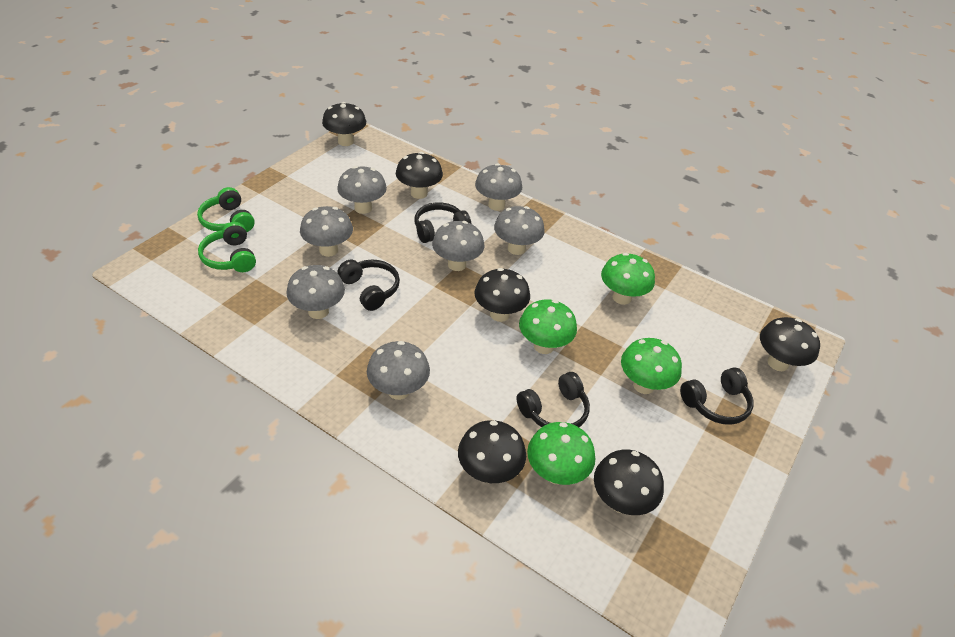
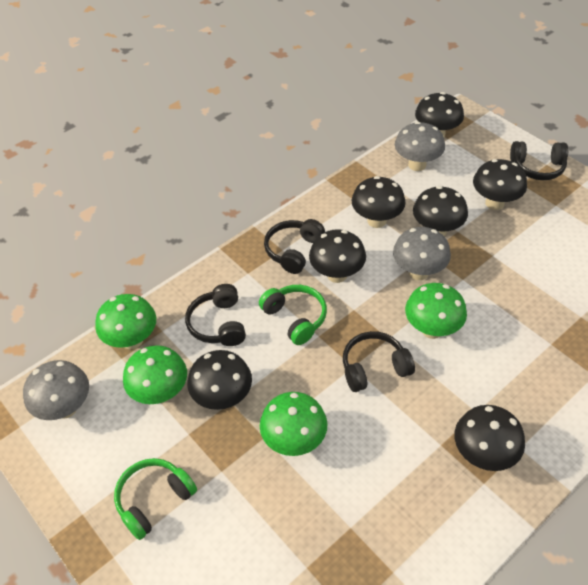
black mushroom: [322,102,366,146] [396,152,443,199] [458,420,526,483] [474,268,530,322] [594,450,664,515] [760,317,820,371] = 6 -> [187,350,252,410] [309,229,366,283] [352,176,406,228] [413,186,468,236] [415,92,464,137] [455,405,525,471] [473,159,527,210] = 7
grey mushroom: [286,265,345,319] [300,206,353,257] [337,166,387,214] [367,341,430,400] [432,221,485,271] [475,163,522,211] [494,206,545,255] = 7 -> [23,360,89,420] [393,227,451,280] [395,122,445,171] = 3

